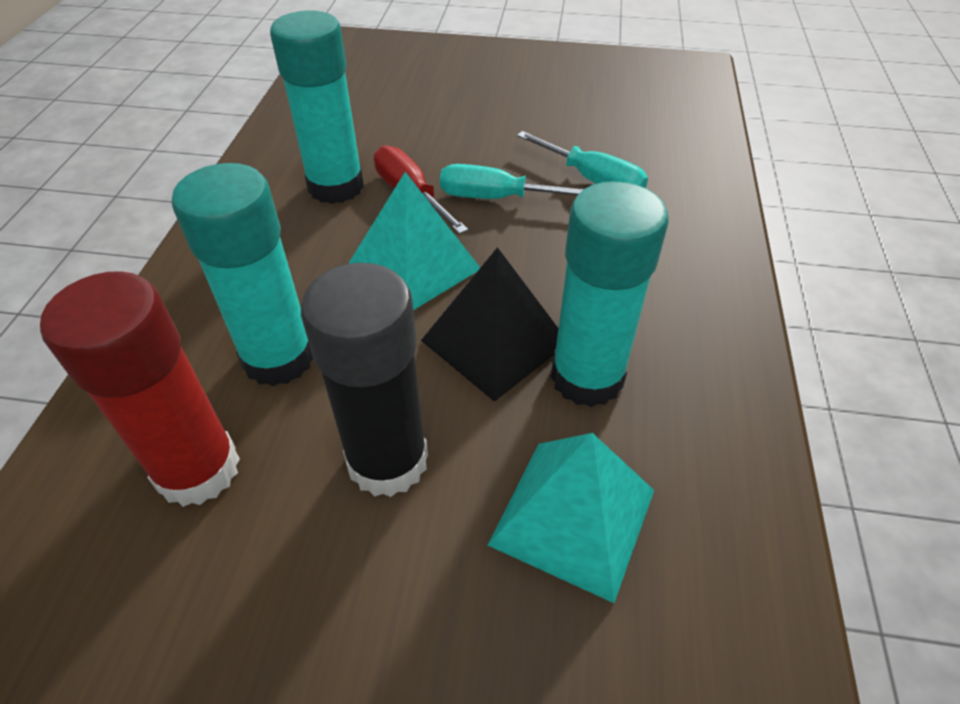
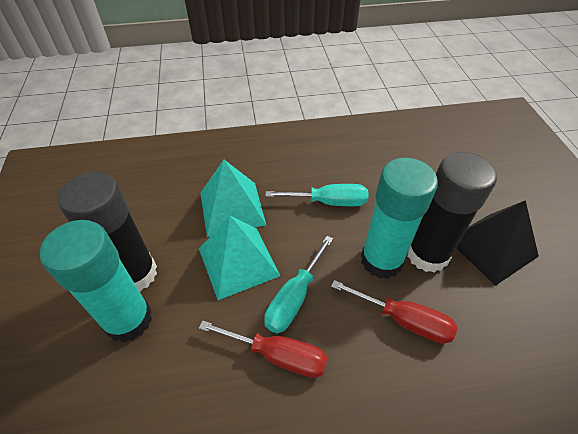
black glue stick: [301,263,428,497] = 1 -> [58,172,157,291] [407,152,497,273] = 2
red glue stick: [40,271,240,507] = 1 -> none = 0
red screwdriver: [374,145,468,234] = 1 -> [199,320,328,378] [331,280,457,344] = 2
turquoise glue stick: [172,163,314,386] [270,11,364,204] [551,181,669,407] = 3 -> [40,220,152,343] [361,158,438,279] = 2

